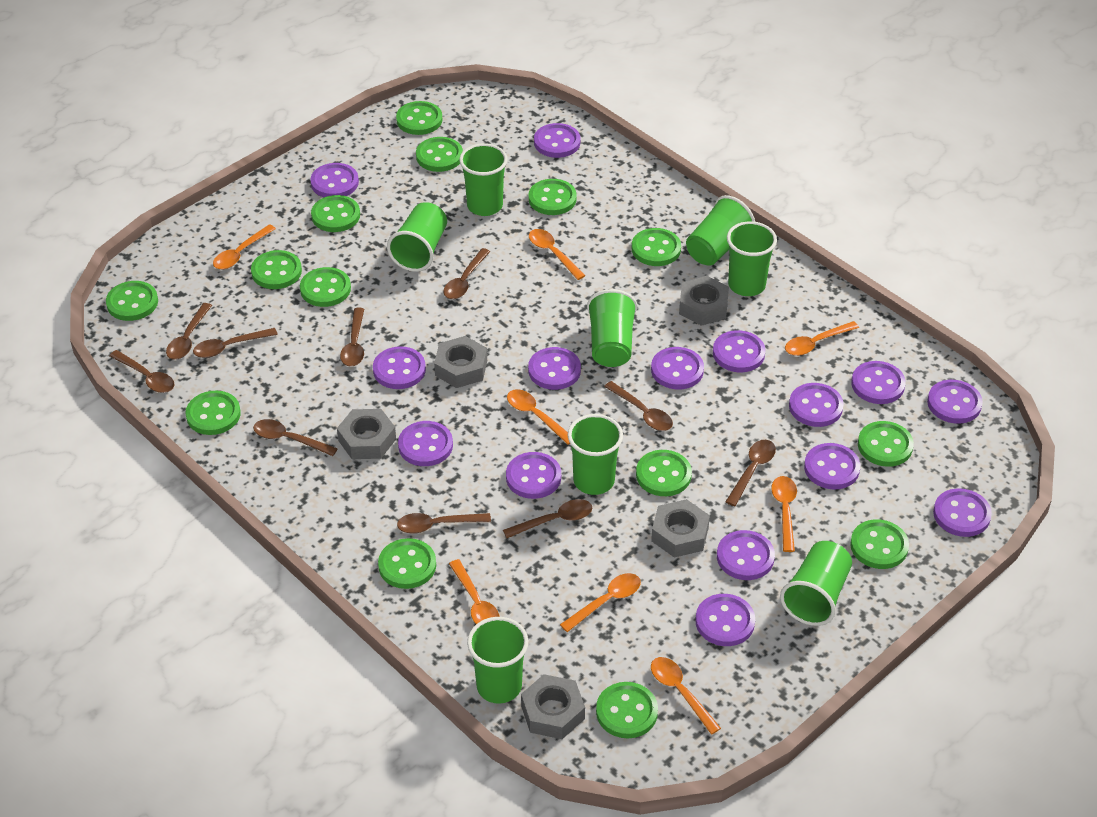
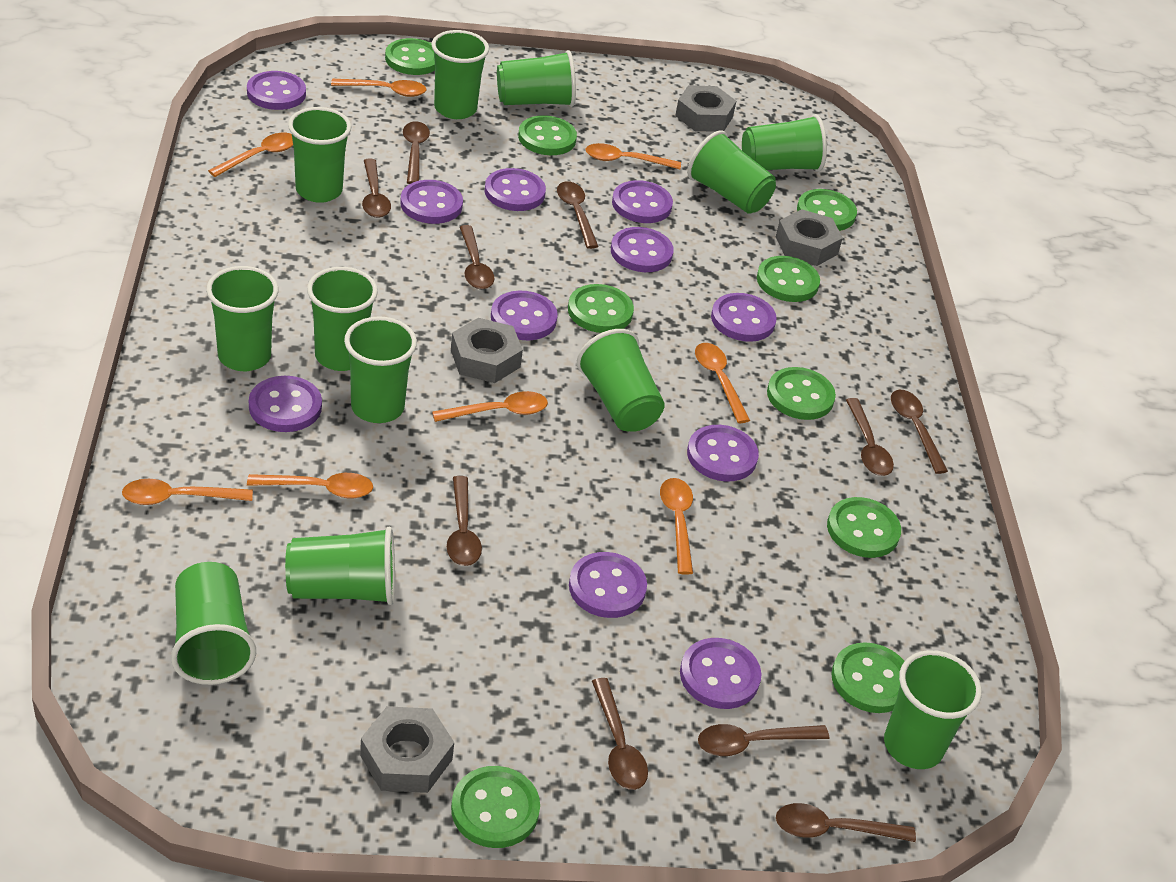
green button: [106,281,158,321] [186,391,241,435] [251,250,302,289] [300,267,351,307] [311,195,360,232] [378,538,436,589] [396,101,443,135] [416,137,463,172] [528,179,577,215] [596,682,658,738] [632,228,681,266] [636,450,692,496] [850,519,909,569] [858,421,914,467] = 14 -> [385,38,435,75] [451,766,540,848] [518,115,577,155] [568,284,634,333] [757,256,820,302] [767,367,836,420] [797,189,857,231] [827,497,901,558] [831,642,905,713] = 9
green cup: [387,202,447,272] [459,143,508,216] [467,617,528,704] [568,414,623,495] [587,289,637,367] [686,195,755,266] [727,221,777,296] [780,541,852,626] = 8 -> [171,562,256,685] [206,266,279,371] [285,527,395,605] [288,107,352,203] [307,267,378,371] [344,316,417,423] [431,30,489,119] [497,50,576,107] [577,329,665,432] [687,130,776,214] [742,114,827,172] [884,650,982,769] = 12
grey nut: [337,409,396,459] [434,336,487,388] [521,674,585,739] [651,499,710,558] [679,276,729,326] = 5 -> [360,706,454,793] [451,318,523,383] [675,85,736,132] [776,209,843,266] = 4
purple button: [310,163,359,197] [373,346,426,389] [398,421,453,466] [506,452,561,499] [528,347,581,390] [534,123,580,158] [651,347,704,390] [695,594,755,646] [713,330,766,372] [717,530,775,580] [789,383,844,427] [804,443,860,490] [851,361,906,404] [927,380,983,424] [933,488,992,537] = 15 -> [247,71,306,110] [249,376,322,432] [400,180,463,224] [485,168,546,211] [491,291,558,340] [569,552,647,618] [611,227,674,272] [612,180,673,223] [680,638,761,709] [687,425,759,481] [711,293,777,342] = 11

